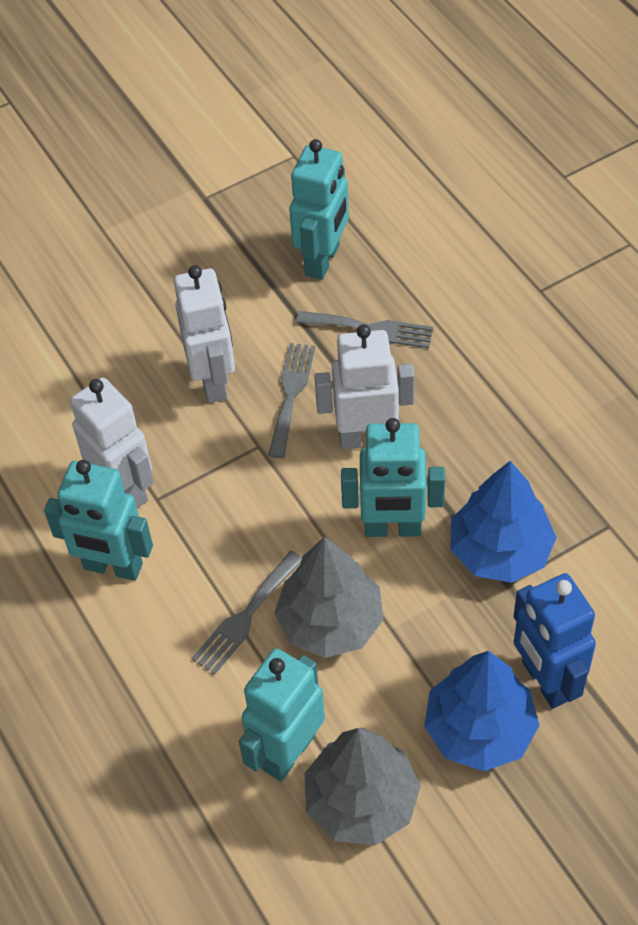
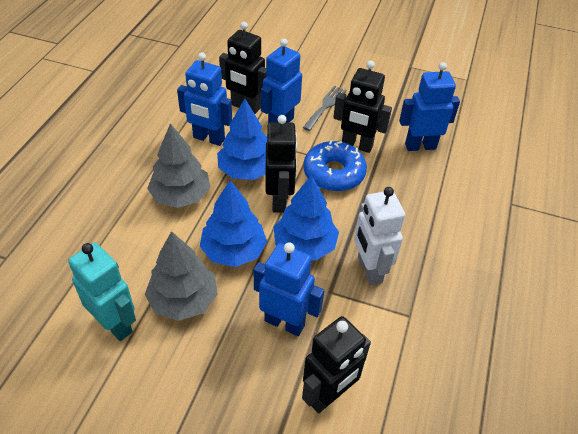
black robot: none = 0 -> [219,22,267,114] [265,115,298,213] [302,316,371,413] [333,60,392,153] = 4
blue donut: none = 0 -> [303,140,367,191] = 1
blue robot: [513,573,596,709] = 1 -> [177,52,232,146] [254,242,324,336] [261,38,302,123] [399,62,460,151] = 4
blue tree: [424,651,540,771] [451,461,557,583] = 2 -> [200,181,267,267] [217,99,267,180] [273,175,339,260] = 3
grey fork: [192,551,302,675] [268,343,315,458] [296,311,433,348] = 3 -> [303,86,346,131] = 1
turquoise robot: [44,460,153,581] [239,648,325,782] [289,139,349,280] [341,418,445,537] = 4 -> [68,243,136,341] = 1
white robot: [70,378,154,508] [174,265,235,403] [314,324,415,449] = 3 -> [354,187,405,285] = 1

